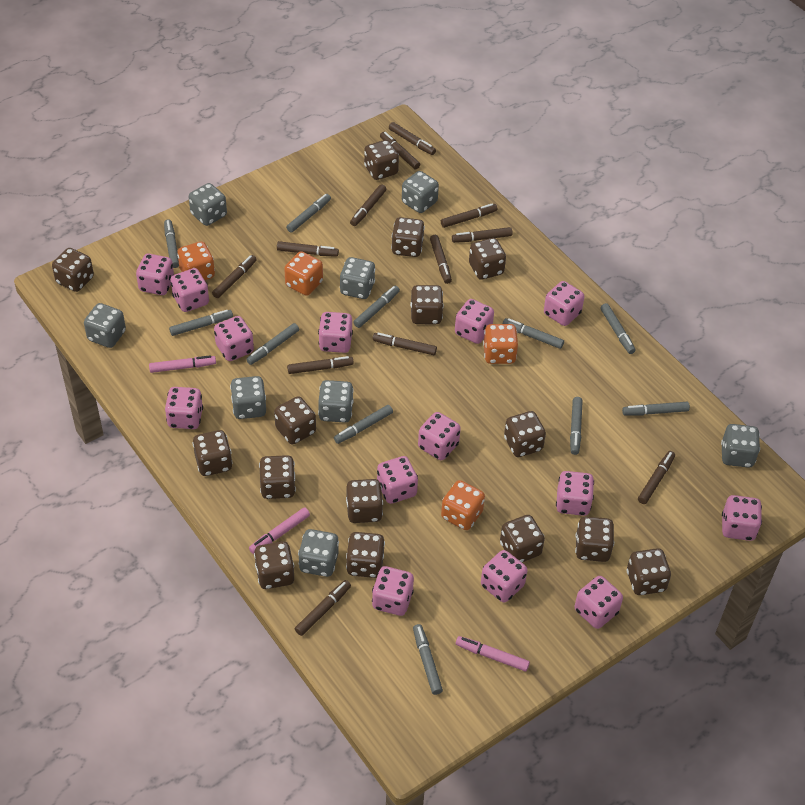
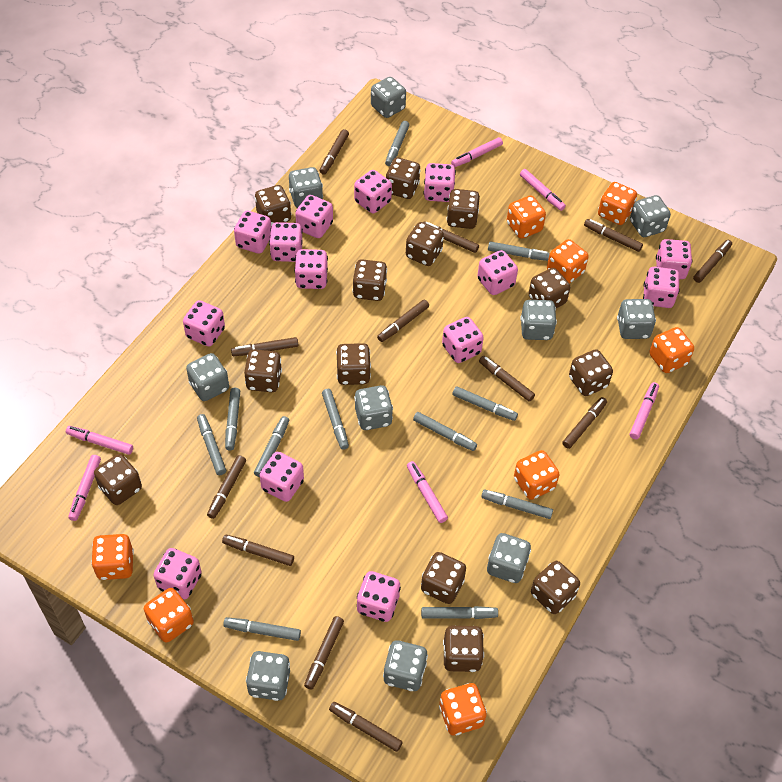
brown dice: [52,248,94,292] [193,430,233,476] [254,541,294,589] [259,455,296,499] [274,396,316,444] [346,479,383,523] [346,532,385,578] [364,140,399,180] [391,217,425,257] [410,285,444,324] [469,238,506,280] [500,515,545,562] [504,411,546,457] [575,516,614,562] [627,548,671,595] = 15 -> [94,454,142,505] [244,349,282,392] [255,185,291,227] [336,343,371,385] [353,259,387,301] [386,157,421,199] [406,222,444,266] [421,552,466,604] [443,625,484,672] [446,189,480,229] [529,268,570,308] [531,561,580,614] [569,349,613,396] = 13
grey dice: [84,303,126,348] [189,183,227,226] [230,376,266,419] [298,529,339,577] [318,380,354,423] [340,257,375,299] [402,171,439,213] [721,424,760,468] = 8 -> [186,353,229,401] [246,651,290,701] [289,167,323,208] [354,385,393,430] [371,77,406,118] [383,640,428,691] [487,533,531,583] [520,300,557,340] [617,299,656,339] [630,195,671,237] = 10
orange dice: [177,241,215,280] [284,251,323,296] [441,480,485,530] [483,324,518,364] = 4 -> [91,534,134,580] [144,588,194,643] [439,683,487,735] [507,195,546,239] [514,450,559,500] [547,239,589,284] [598,182,637,225] [649,327,694,373] = 8
pink marker: [149,355,216,373] [249,507,310,554] [456,636,530,671] = 3 -> [66,426,133,455] [68,455,101,521] [407,461,448,523] [451,137,503,167] [520,169,566,211] [630,382,659,439] = 6

